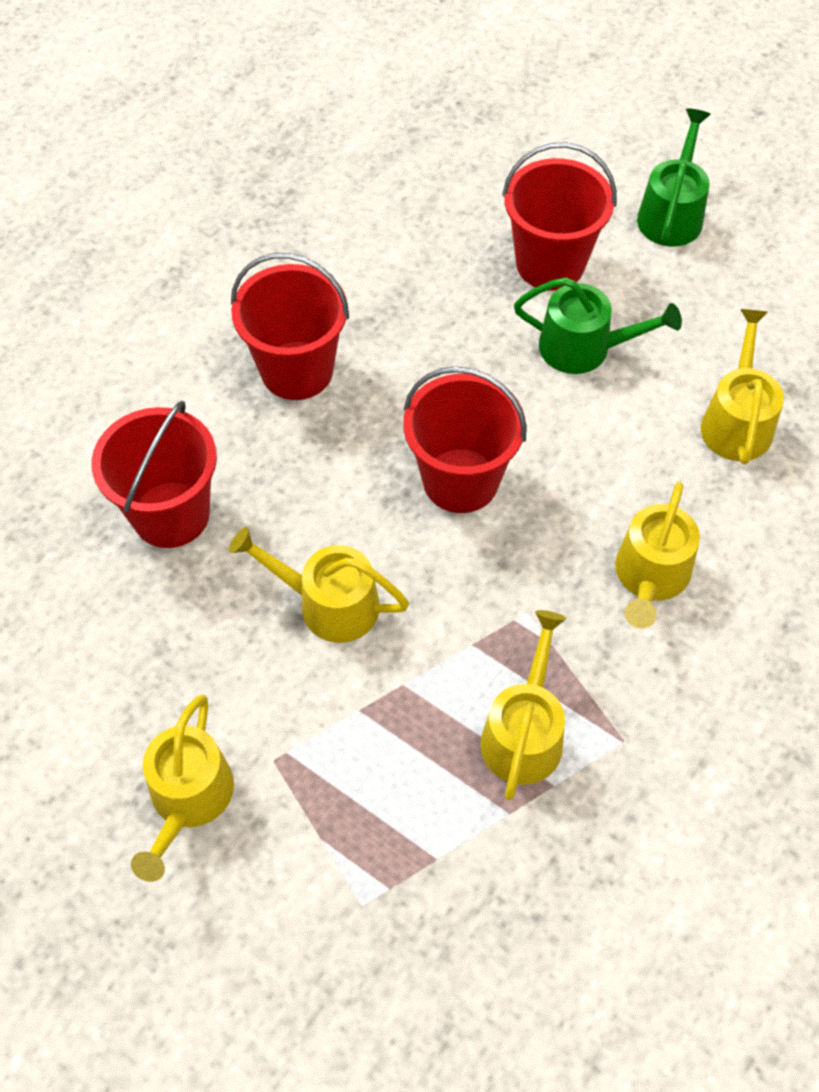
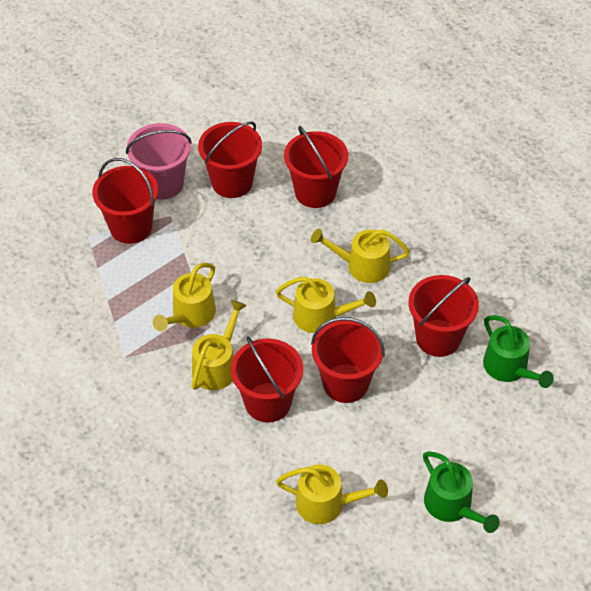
pink bucket: none = 0 -> [126,123,192,200] = 1
red bucket: [92,401,217,548] [231,253,349,400] [403,366,527,513] [502,142,617,291] = 4 -> [92,158,158,244] [198,121,262,198] [231,336,303,422] [284,126,348,208] [311,317,385,403] [409,275,479,357] = 6

